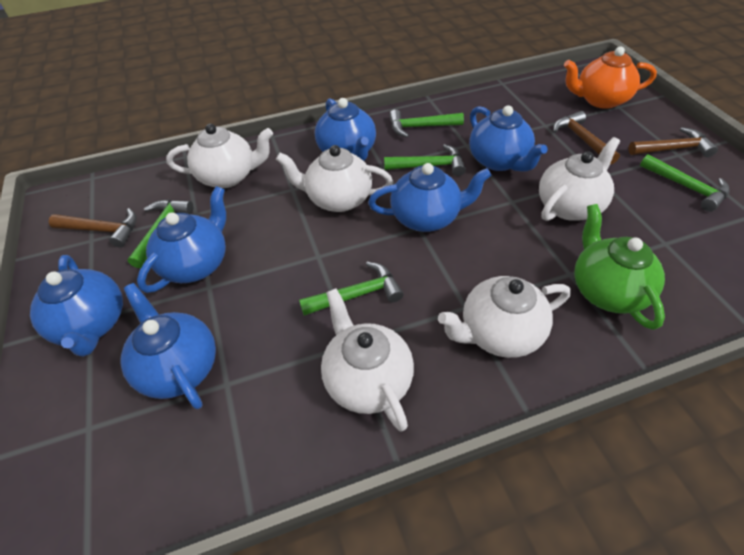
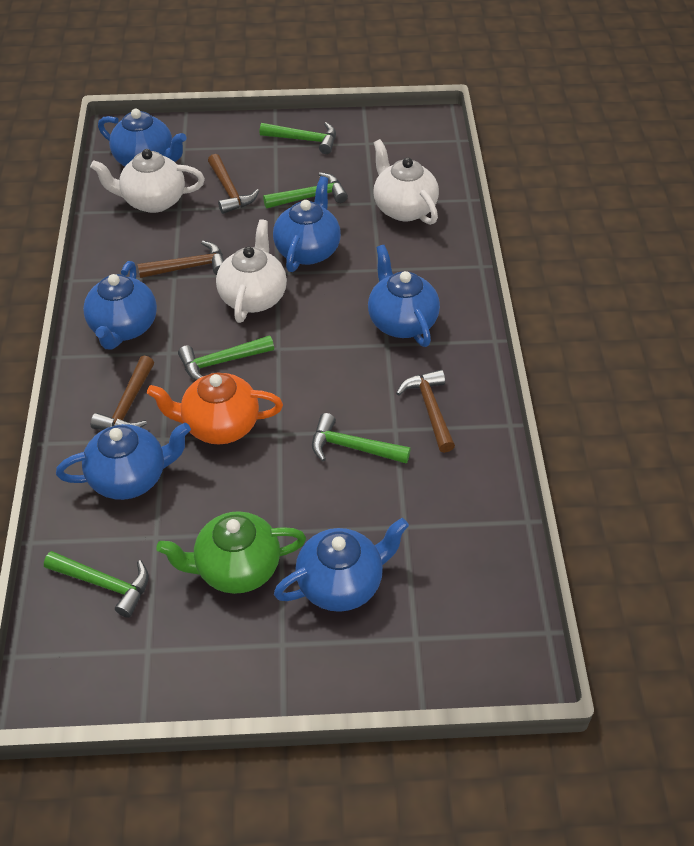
brown hammer: [49,208,137,248] [553,111,620,165] [628,127,718,157] = 3 -> [91,356,154,430] [138,241,224,278] [208,154,259,214] [396,370,455,453] = 4
white teapot: [166,124,273,188] [276,145,393,212] [321,289,414,432] [438,276,571,358] [539,137,620,221] = 5 -> [90,149,205,213] [216,219,287,323] [374,139,439,225] = 3

